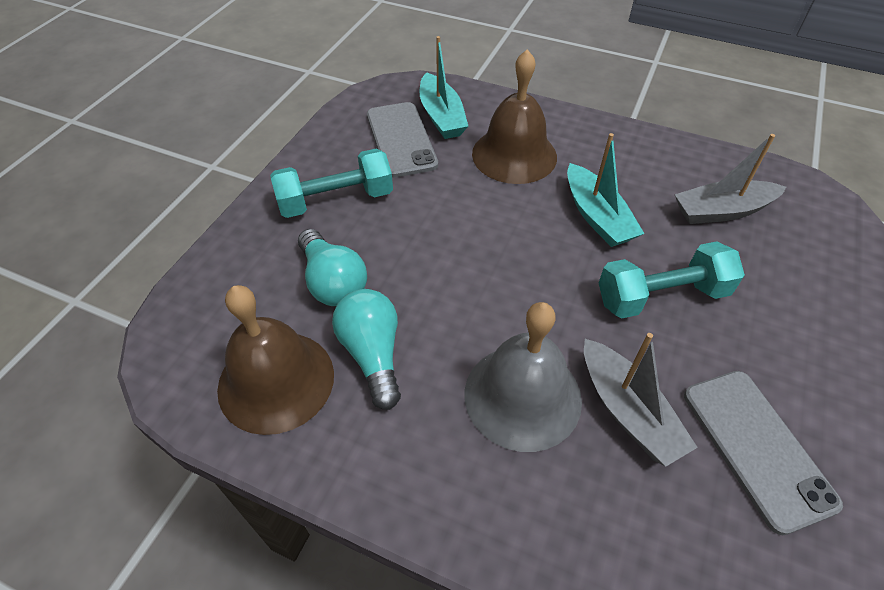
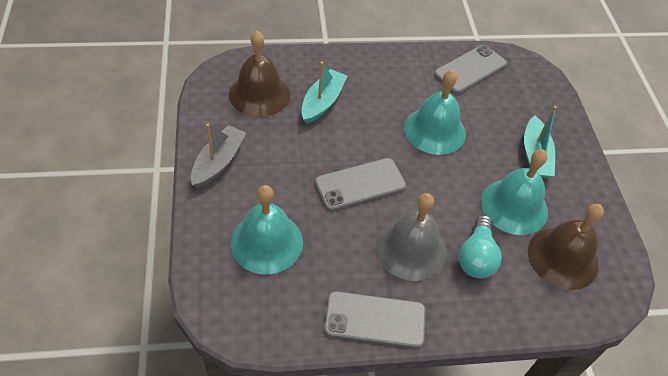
grey boat: [584,333,698,467] [675,134,786,224] = 2 -> [191,124,246,188] = 1
grey phone: [367,102,438,178] [684,371,843,535] = 2 -> [315,158,406,211] [324,291,425,348] [434,45,507,94] = 3
turquoise bell: none = 0 -> [231,185,303,274] [404,70,466,155] [481,149,548,235] = 3
turquoise dumbbell: [270,149,393,218] [599,241,745,319] = 2 -> none = 0
turquoise light bulb: [298,229,367,306] [332,289,401,410] = 2 -> [459,215,502,278] = 1

